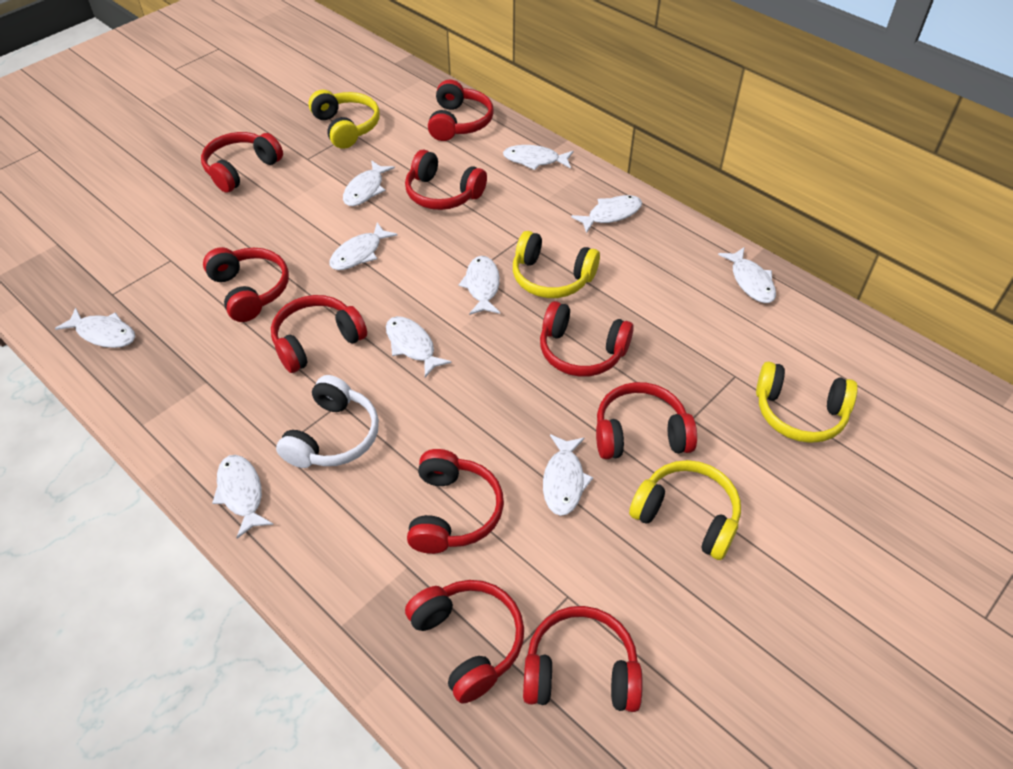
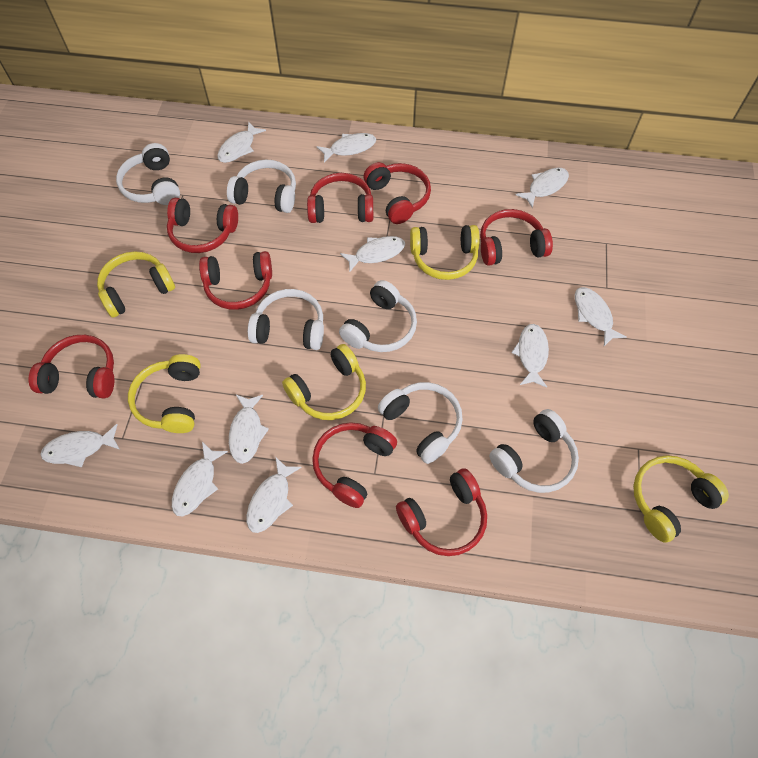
red headphones: [201,132,283,193] [203,247,289,322] [271,295,367,373] [405,150,487,210] [405,580,524,704] [407,449,504,554] [428,79,493,141] [523,606,643,712] [540,301,634,377] [596,382,697,459] = 10 -> [29,335,114,399] [167,198,238,253] [199,251,272,310] [307,173,373,223] [312,422,397,508] [363,162,431,224] [396,468,487,556] [480,209,553,266] = 8
white headphones: [276,375,379,468] = 1 -> [116,143,180,205] [227,159,296,213] [248,289,324,350] [339,280,417,352] [378,382,463,464] [489,409,579,493] = 6
yellow headphones: [308,89,380,149] [513,231,600,298] [629,460,741,560] [756,362,858,443] = 4 -> [97,251,175,317] [128,354,201,433] [282,344,366,420] [410,225,480,280] [633,455,729,543] = 5

